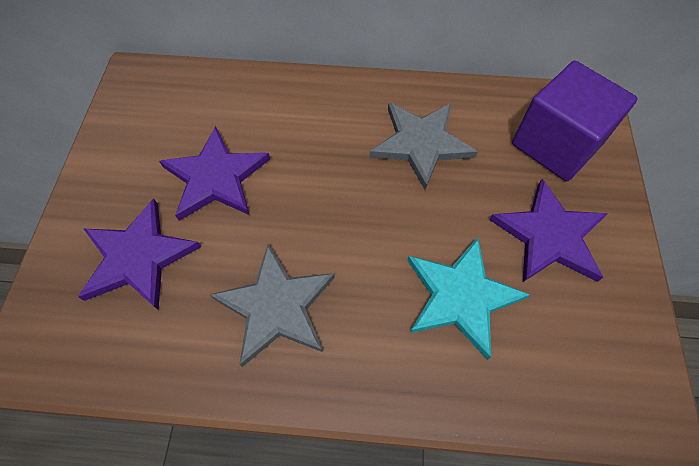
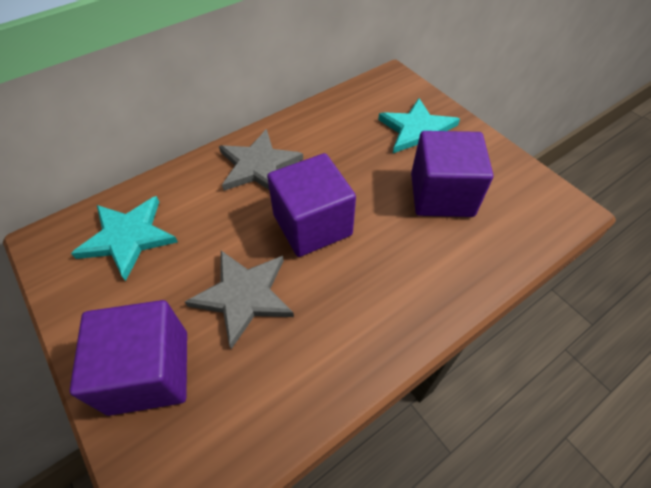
purple cube: [512,61,638,181] = 1 -> [70,300,187,416] [267,153,356,257] [411,131,493,217] = 3
purple star: [78,199,201,310] [159,126,270,221] [489,179,608,282] = 3 -> none = 0
turquoise star: [407,237,530,360] = 1 -> [71,196,178,281] [378,98,460,153] = 2

